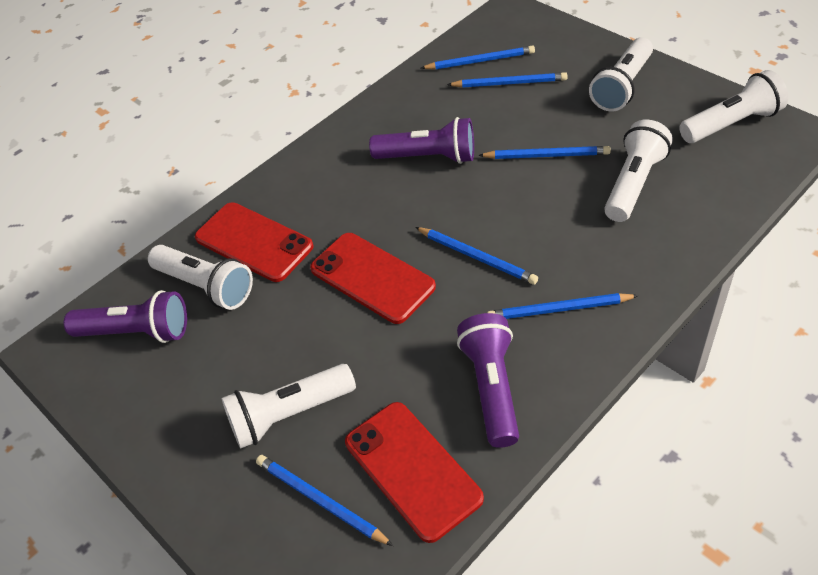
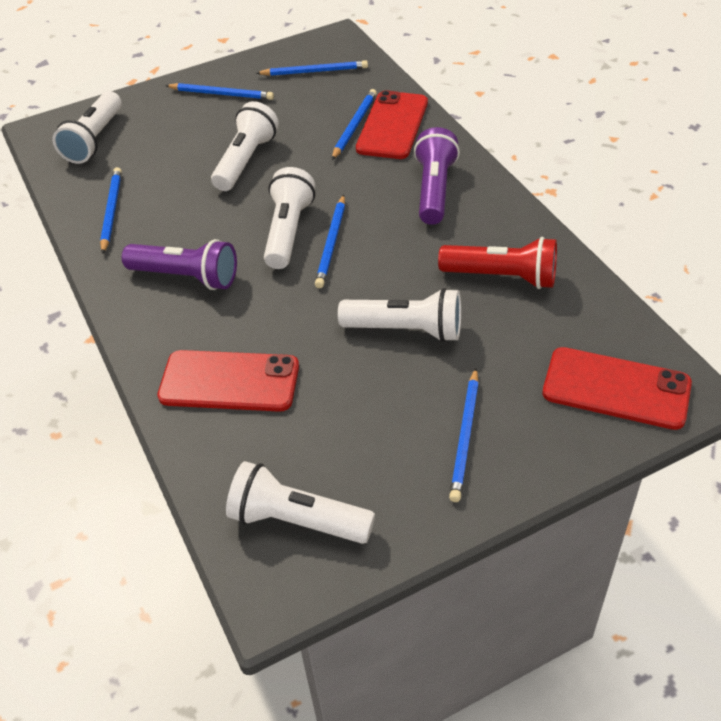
purple flashlight: [64,290,187,343] [369,117,474,164] [457,313,519,448] = 3 -> [122,239,237,290] [414,127,460,225] = 2
red flashlight: none = 0 -> [438,237,557,289] = 1

